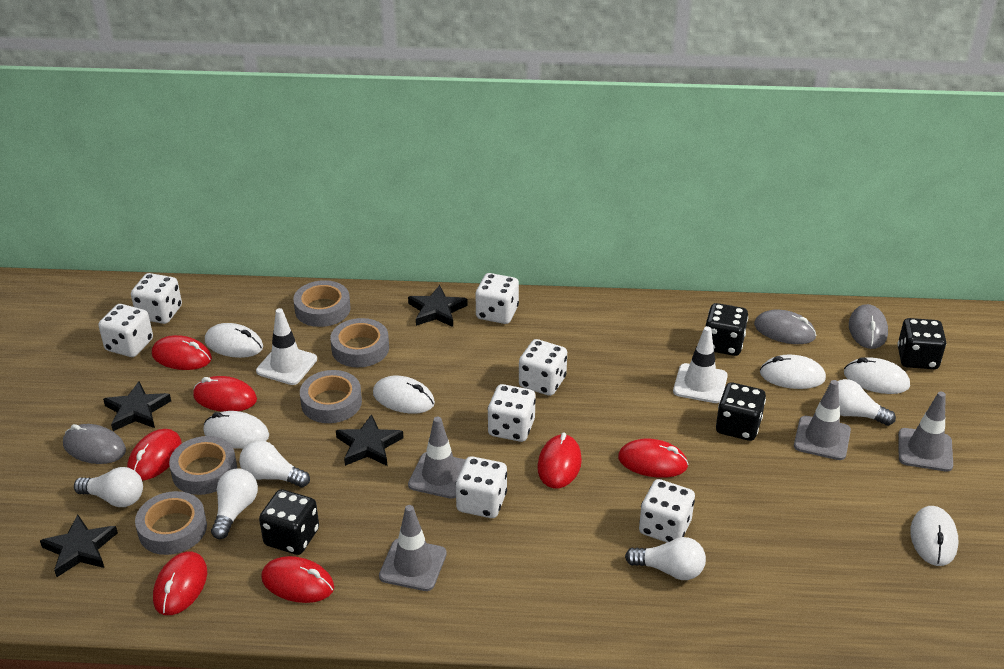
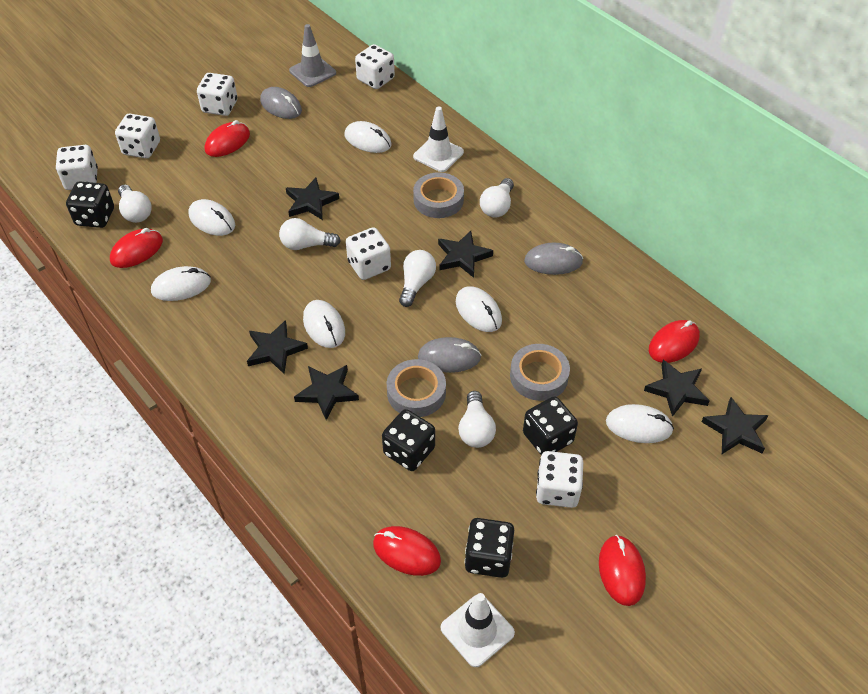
black star: [40,514,118,577] [103,381,171,431] [336,414,404,466] [408,285,468,327] = 4 -> [247,320,308,374] [286,178,339,220] [294,365,359,420] [438,231,493,278] [644,360,710,417] [702,397,768,454] = 6
grey tape: [135,491,207,555] [169,436,237,495] [293,280,350,327] [300,370,362,423] [330,318,389,367] = 5 -> [387,359,446,417] [413,172,464,218] [510,344,570,401] = 3
grey traffic cone: [379,505,447,591] [408,417,466,499] [794,380,851,460] [898,391,953,472] = 4 -> [289,24,336,87] = 1
red mouse: [127,429,182,481] [152,335,212,370] [153,551,207,615] [193,376,257,412] [261,556,334,603] [537,433,582,488] [618,439,689,478] = 7 -> [110,228,163,268] [205,120,250,157] [373,526,441,576] [599,535,646,606] [649,320,700,363] = 5
white dice: [98,304,153,357] [131,273,182,324] [455,456,507,518] [475,273,519,324] [488,384,536,442] [519,339,567,396] [639,479,695,542] = 7 -> [56,145,98,190] [115,114,160,158] [197,73,237,116] [346,227,391,280] [355,44,395,89] [536,451,583,508] = 6

